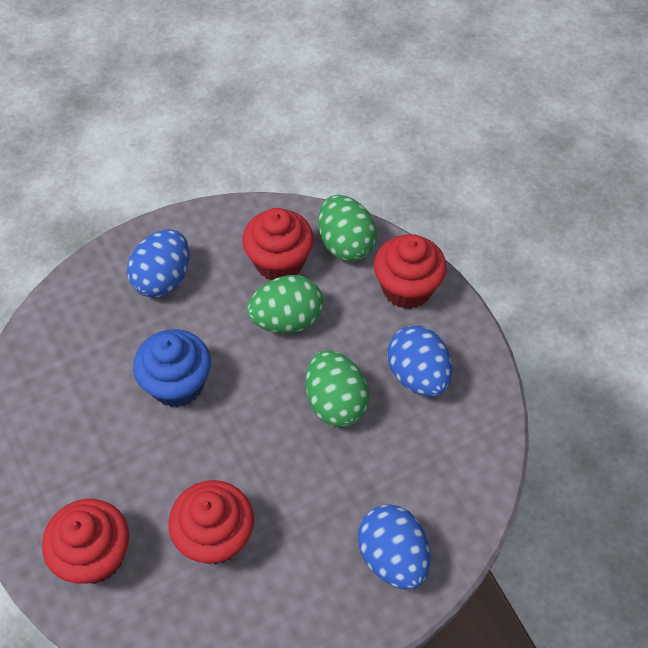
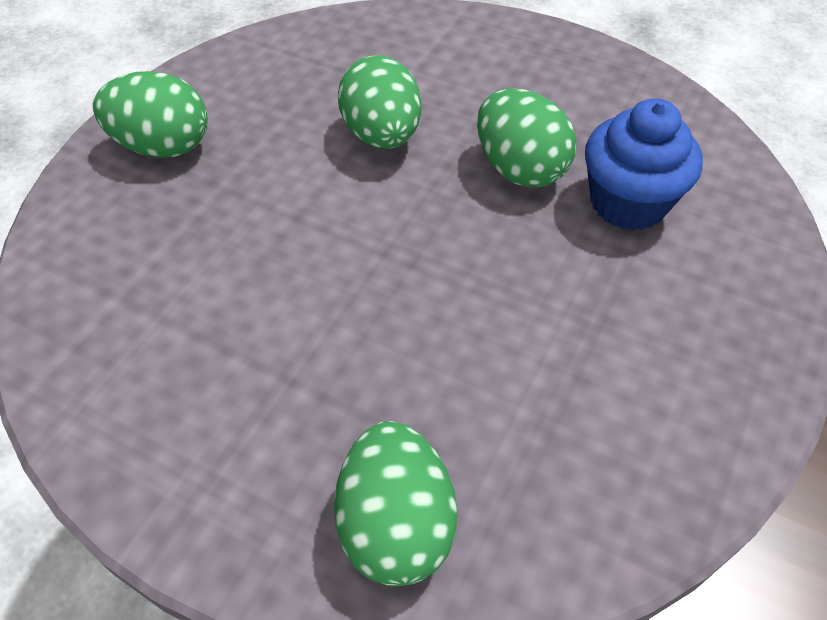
blue egg: [127,229,189,298] [358,504,430,590] [387,326,453,397] = 3 -> none = 0
green egg: [247,275,324,333] [306,350,370,427] [318,195,377,262] = 3 -> [93,71,208,158] [334,421,458,586] [338,55,422,149] [477,88,576,188] = 4
red cupcake: [42,499,129,584] [169,480,254,565] [242,208,314,280] [374,234,447,309] = 4 -> none = 0

